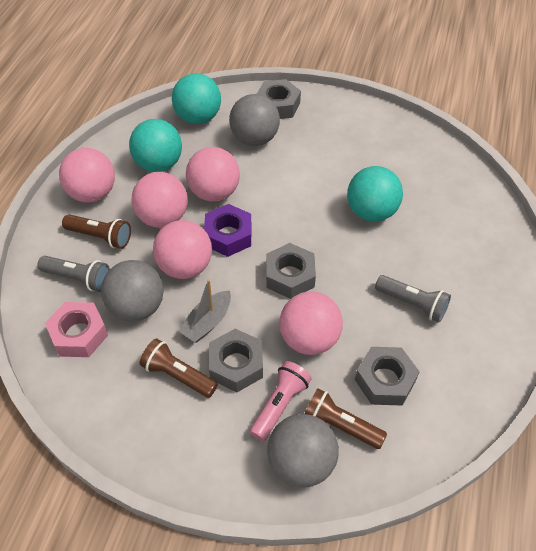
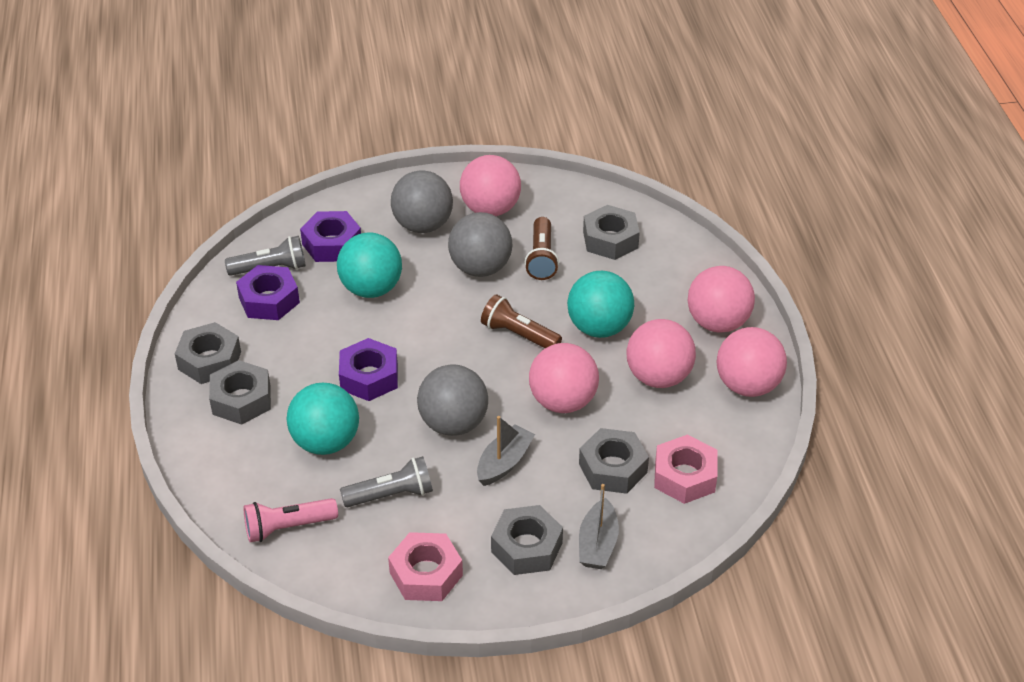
brown flashlight: [62,214,131,249] [139,338,218,398] [304,388,387,449] = 3 -> [481,294,562,348] [525,217,559,280] = 2
grey boat: [179,279,231,343] = 1 -> [477,416,535,486] [579,484,619,569] = 2
grey nut: [209,329,263,392] [257,79,301,119] [266,243,316,299] [355,347,420,406] = 4 -> [175,322,241,384] [209,360,271,425] [491,505,563,575] [579,428,649,494] [583,205,640,260] = 5
pink nut: [45,302,108,357] = 1 -> [388,532,463,601] [654,435,717,504] = 2
purple nut: [204,204,251,257] = 1 -> [236,265,300,320] [300,211,361,262] [339,338,398,401] = 3

